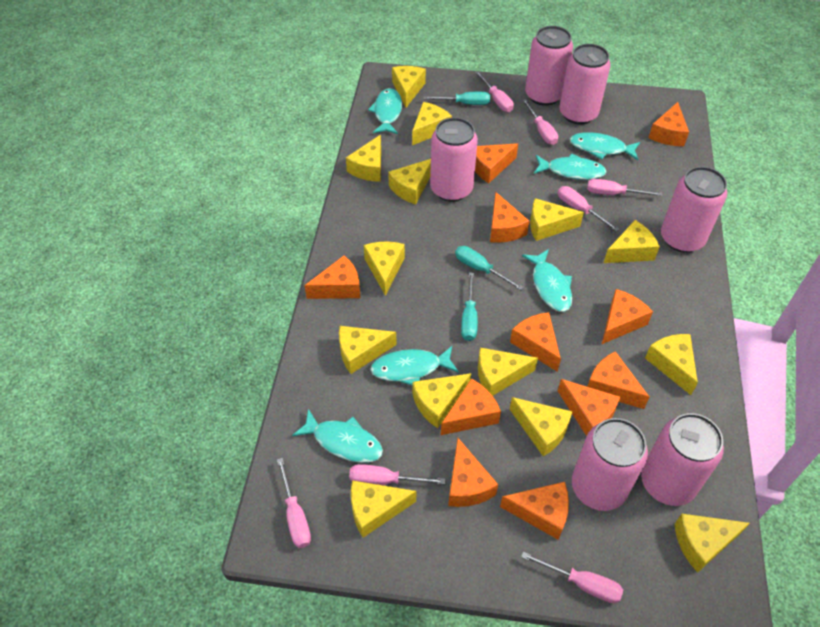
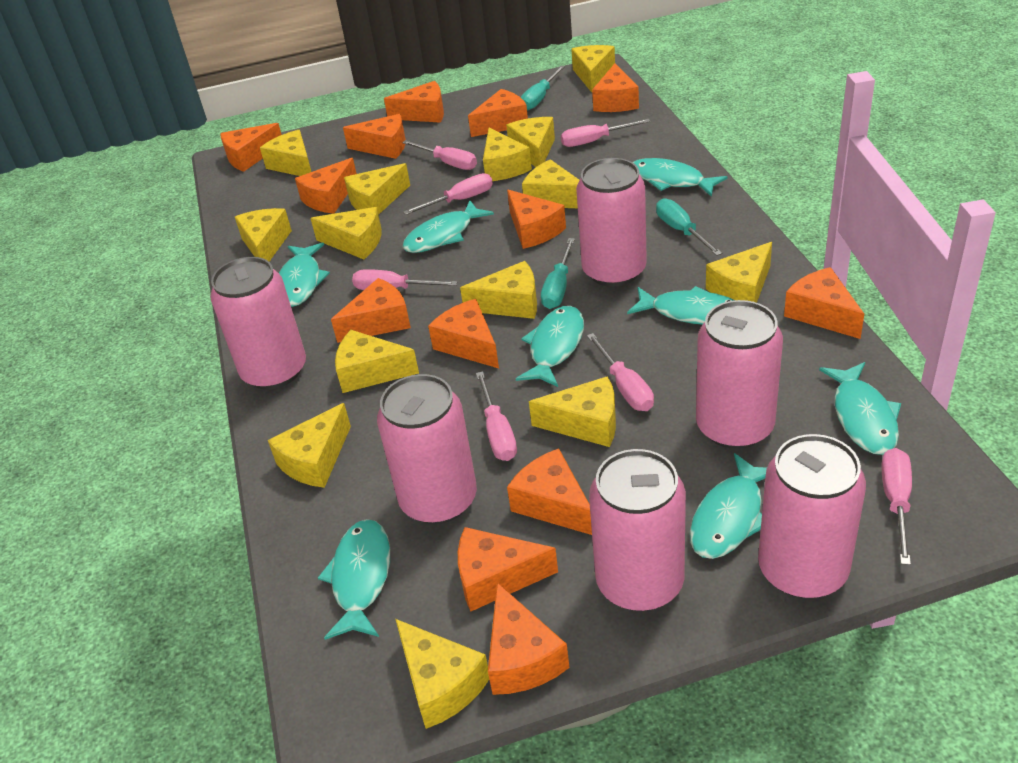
orange cheese: [304,255,360,299] [441,378,501,435] [448,438,498,507] [475,143,518,183] [490,192,529,243] [500,482,569,540] [510,312,561,372] [558,379,620,436] [587,351,650,409] [601,289,653,345] [649,102,689,146] = 11 -> [220,123,282,172] [295,158,357,214] [331,278,411,343] [343,114,406,159] [384,81,444,123] [428,299,499,368] [458,527,558,612] [468,89,528,137] [488,583,570,695] [507,190,566,249] [507,448,592,535] [592,63,639,112] [784,267,864,339] = 13
turquoise fish: [292,409,383,463] [368,88,402,134] [370,346,459,386] [522,249,572,312] [534,154,607,180] [570,132,640,160] = 6 -> [279,242,330,307] [318,519,390,640] [402,200,494,253] [516,306,584,387] [627,286,734,325] [633,158,727,197] [690,453,767,559] [819,362,901,455] = 8

